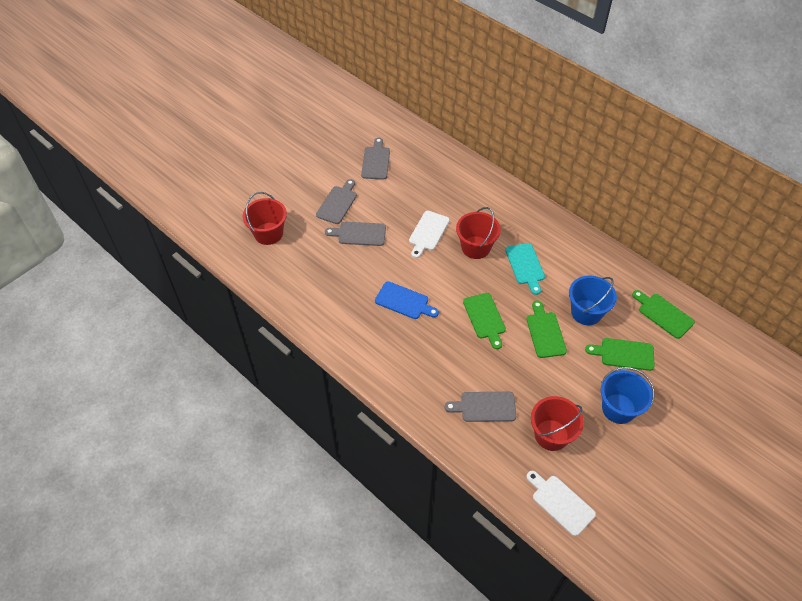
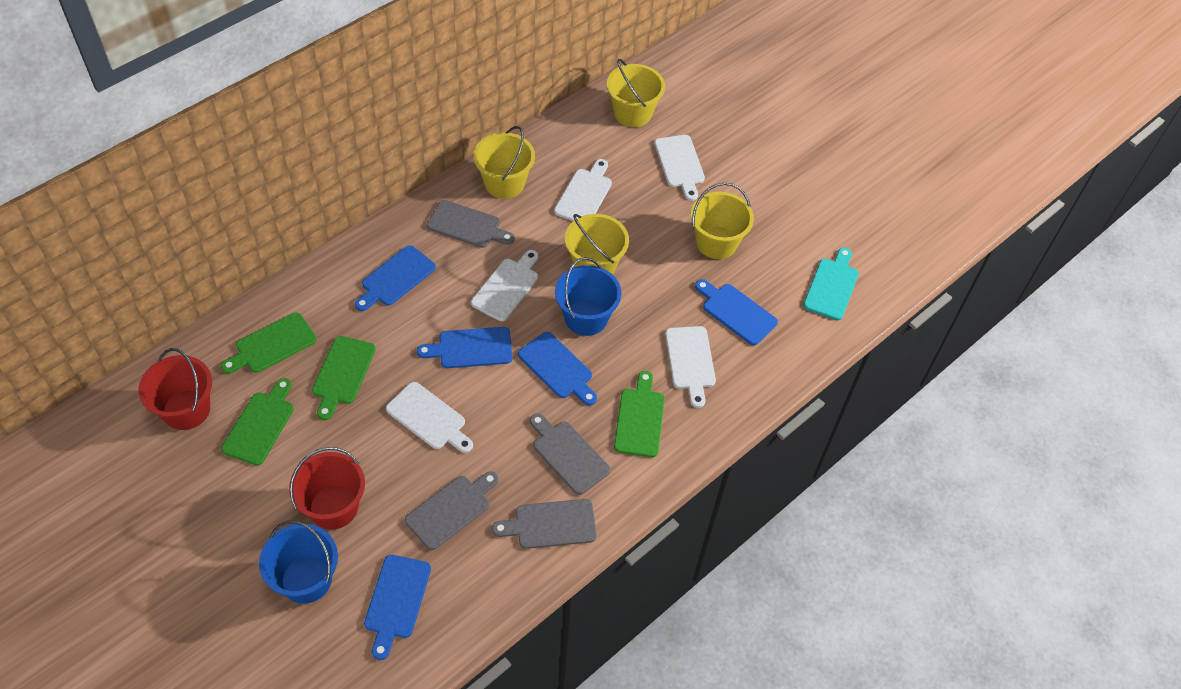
blue cutting board: [375,281,439,319] = 1 -> [355,245,436,311] [364,555,431,660] [417,327,512,368] [518,332,597,405] [695,279,778,345] = 5
red bucket: [243,192,287,245] [456,207,501,259] [531,396,584,451] = 3 -> [138,348,212,430] [289,447,365,529] = 2
white cutting board: [409,211,450,258] [526,471,596,536] = 2 -> [386,382,473,453] [471,250,538,321] [554,159,612,221] [654,135,705,201] [665,326,716,408] = 5
yellow bucket: none = 0 -> [473,126,535,199] [565,214,629,274] [607,59,665,127] [691,183,754,259] = 4

